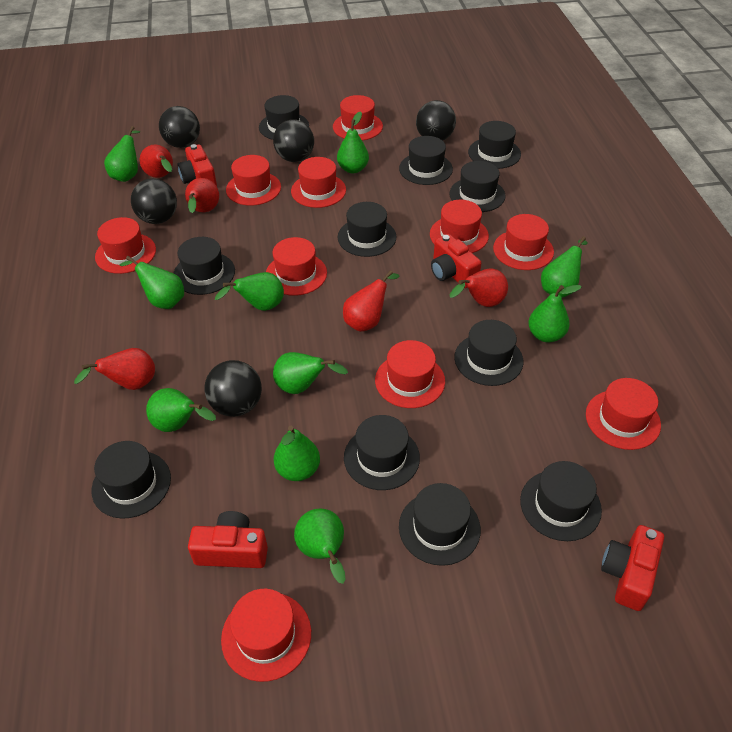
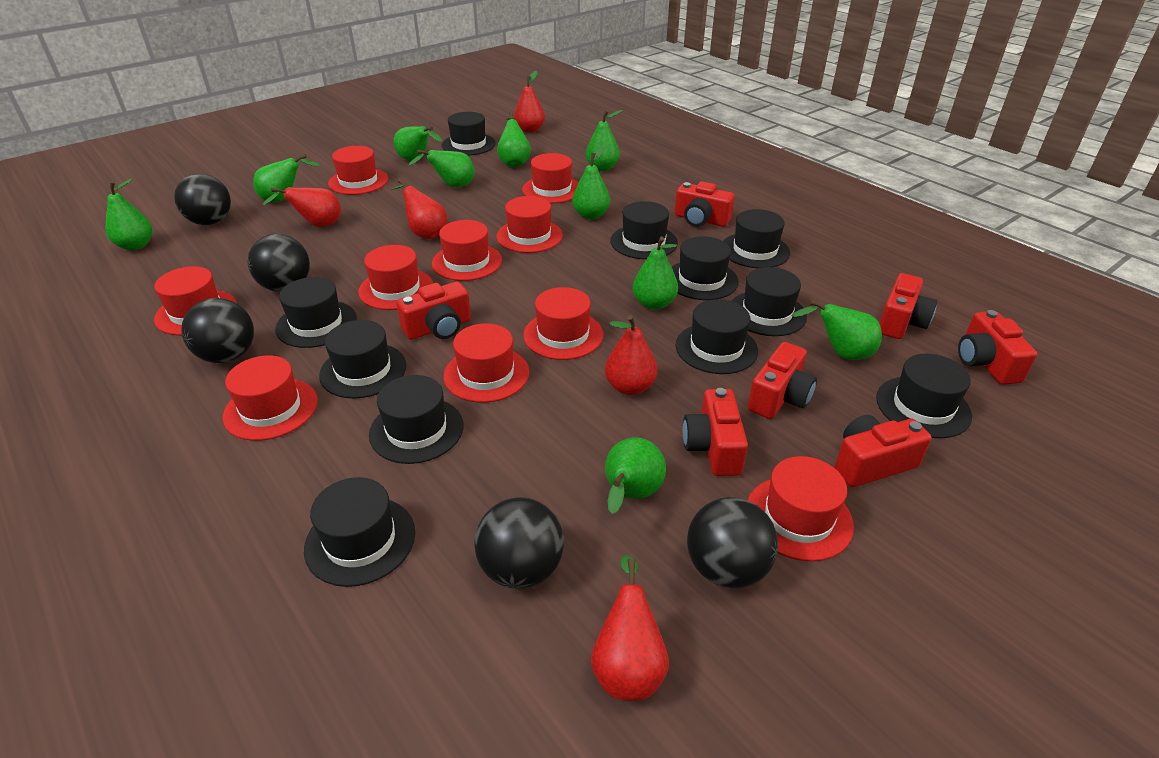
red camera: [177,144,217,186] [188,511,268,568] [431,234,481,288] [601,525,664,611] = 4 -> [396,282,471,340] [675,181,735,227] [683,388,748,476] [748,342,817,419] [835,415,932,487] [879,273,937,339] [958,310,1037,385] = 7

